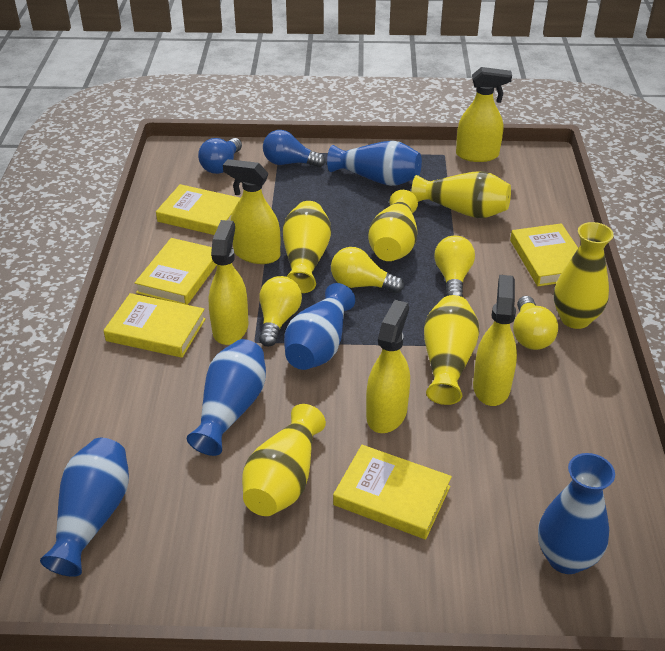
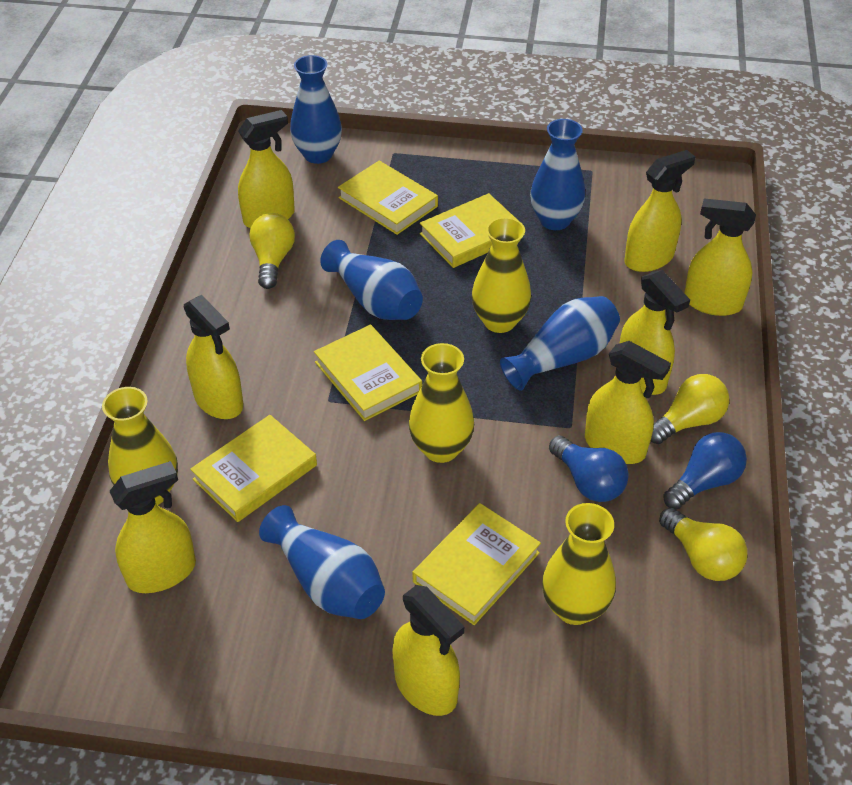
yellow light bulb: [259,276,302,347] [331,247,404,293] [434,235,475,297] [513,296,558,350] = 4 -> [249,213,295,289] [650,374,729,444] [659,507,748,581] = 3
yellow spray bottle: [209,220,249,345] [223,159,280,264] [366,300,410,433] [456,67,512,162] [473,275,517,406] = 5 -> [109,461,196,593] [184,295,243,419] [238,110,295,228] [392,585,464,716] [585,341,671,464] [619,270,690,395] [624,150,695,272] [684,198,756,316] = 8
yellow vase: [242,404,326,516] [283,201,331,293] [368,190,418,261] [411,171,511,218] [424,295,479,405] [554,222,614,329] = 6 -> [102,387,178,505] [409,343,474,463] [472,217,531,333] [542,503,616,625] = 4

